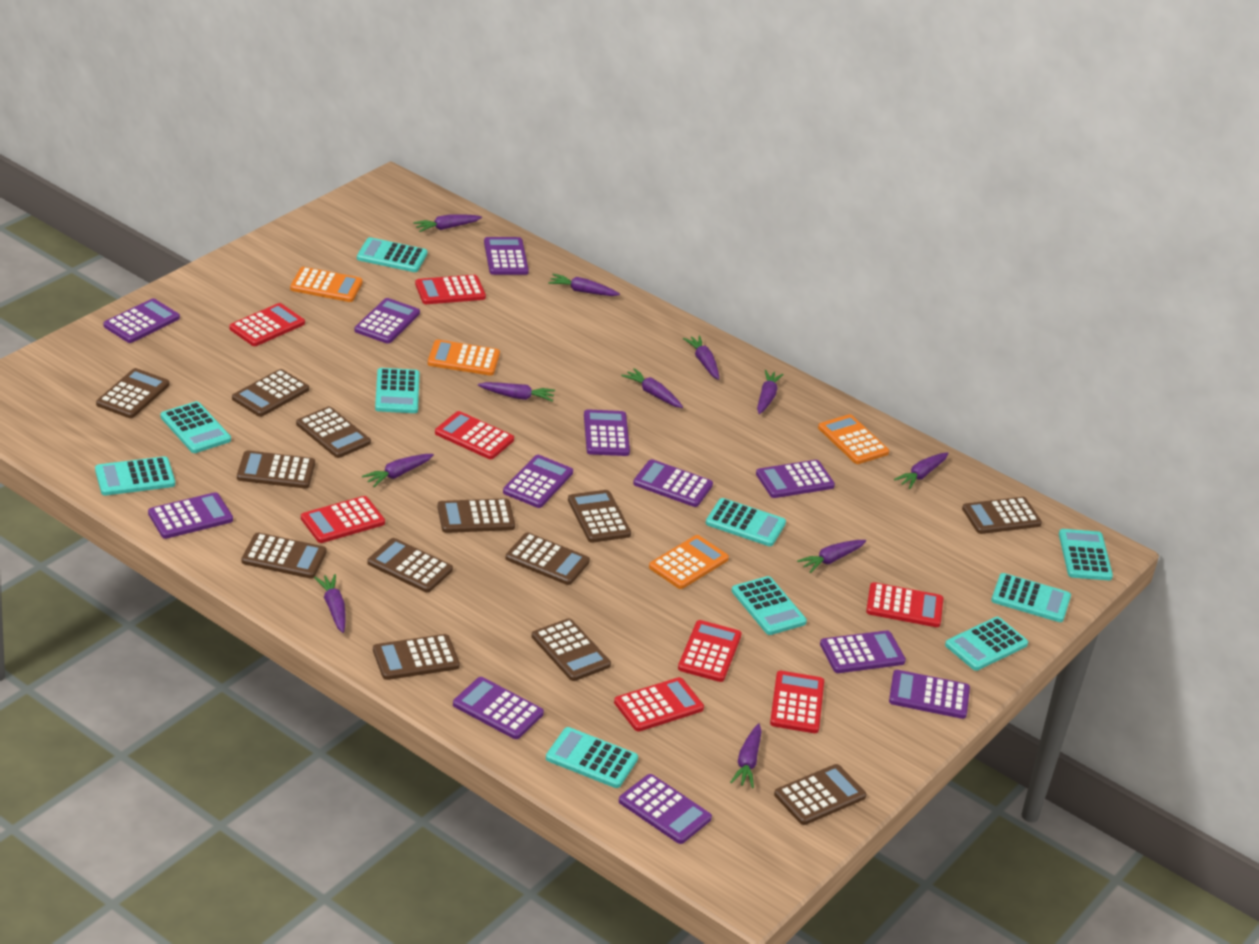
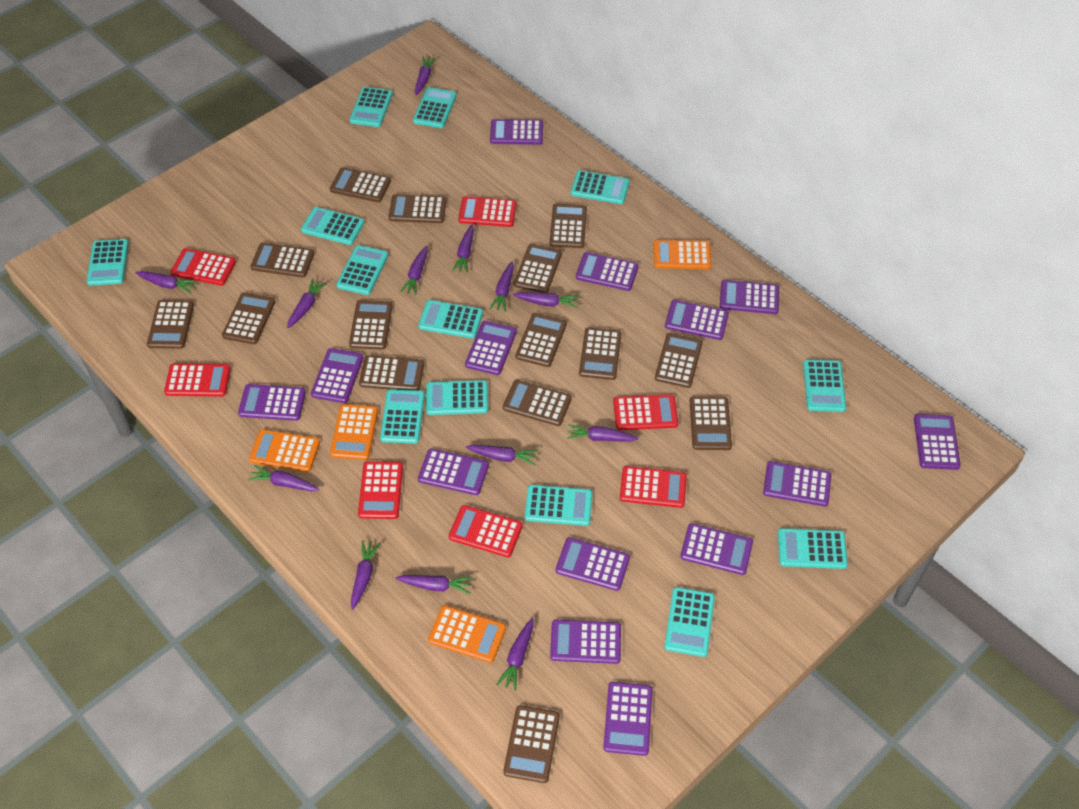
brown calculator: [96,368,169,418] [232,369,309,417] [237,450,315,488] [242,533,327,579] [296,406,371,458] [367,538,453,593] [373,634,460,680] [437,498,515,533] [505,532,590,585] [532,618,611,681] [568,490,631,543] [774,764,866,825] [962,497,1042,534] = 13 -> [147,300,194,349] [222,292,275,344] [251,242,314,278] [330,167,391,202] [349,300,393,350] [359,355,424,390] [388,194,447,223] [503,380,572,426] [503,705,560,783] [514,244,562,293] [516,313,567,367] [550,204,587,248] [579,327,621,380] [655,333,703,388] [690,396,732,450] = 15
purple calculator: [103,298,180,343] [148,492,233,539] [355,298,420,344] [453,677,544,739] [484,237,529,275] [503,455,573,508] [584,409,630,456] [619,774,712,844] [633,459,713,507] [756,460,835,498] [820,630,906,673] [889,670,970,719] = 12 -> [238,384,306,421] [311,348,364,403] [418,449,489,495] [465,321,517,375] [490,119,543,145] [550,620,621,664] [556,537,630,591] [576,252,639,291] [603,682,653,756] [665,300,729,340] [680,523,753,575] [720,280,779,314] [763,461,831,506] [914,414,960,470] = 14
purple carrot: [314,574,346,633] [362,454,434,487] [413,214,482,232] [478,382,555,402] [548,274,620,296] [621,368,683,408] [683,335,719,380] [730,723,762,788] [757,370,784,414] [797,540,866,573] [894,452,948,489] = 11 -> [135,271,198,293] [248,465,319,491] [287,278,327,328] [351,540,381,610] [396,575,473,594] [400,245,428,295] [415,56,437,95] [452,225,474,273] [466,445,538,466] [489,261,514,312] [496,618,534,691] [513,292,579,308] [567,424,638,442] = 13
red calculator: [229,303,305,346] [301,496,385,543] [415,275,486,304] [435,411,514,459] [614,677,704,732] [678,620,742,682] [770,671,824,733] [866,582,943,627] = 8 -> [164,363,231,397] [171,248,236,286] [358,461,403,519] [449,505,523,557] [458,196,517,227] [613,394,678,430] [620,466,687,508] = 7
turquoise calculator: [95,456,175,496] [161,401,231,453] [357,237,427,272] [375,368,420,413] [546,727,638,788] [706,498,786,546] [732,576,807,635] [945,617,1028,671] [991,573,1071,622] [1059,529,1113,580] = 10 -> [87,239,129,286] [301,207,364,245] [337,245,388,295] [349,87,393,127] [380,389,425,444] [413,87,457,128] [418,300,483,338] [426,380,488,415] [525,485,592,526] [571,170,630,204] [664,587,715,657] [778,528,848,569] [803,360,846,412] = 13

